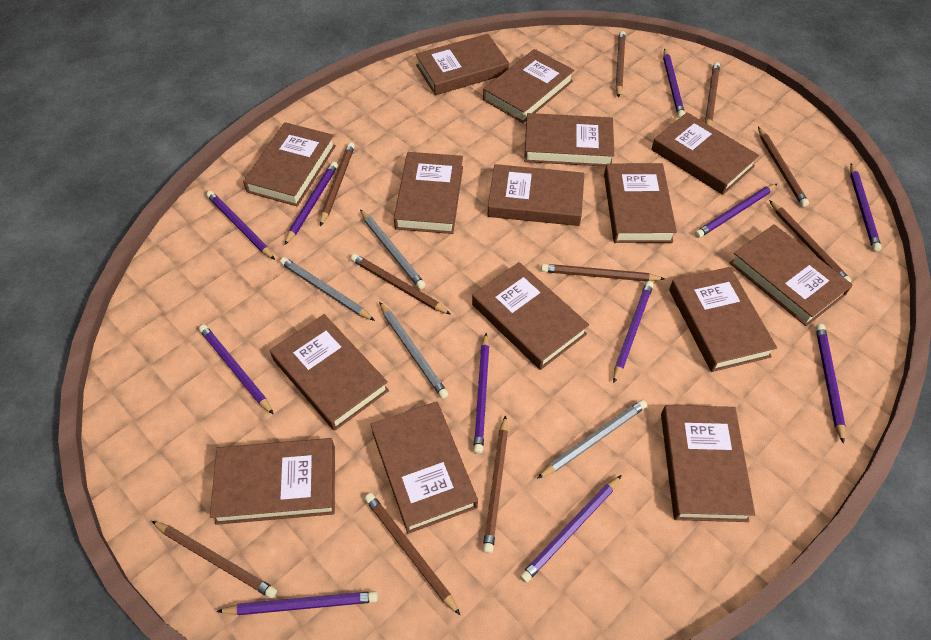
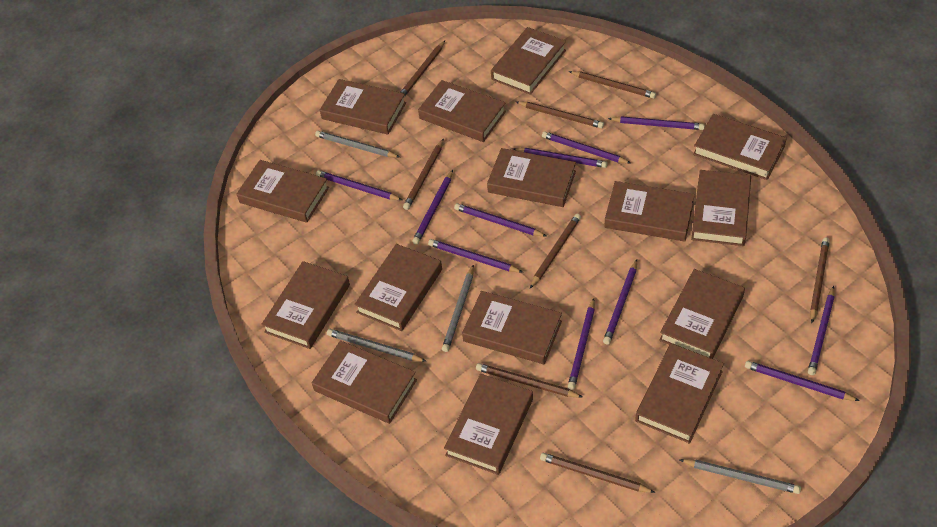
brown pencil: [152,521,277,598] [320,142,355,226] [351,254,451,315] [364,493,460,615] [483,415,508,553] [541,264,665,282] [616,31,626,98] [705,62,720,126] [758,127,809,207] [769,200,851,282] = 10 -> [400,41,445,98] [403,138,444,210] [476,363,583,398] [516,101,604,128] [530,214,581,288] [540,453,656,493] [569,71,656,99] [810,237,830,323] = 8

